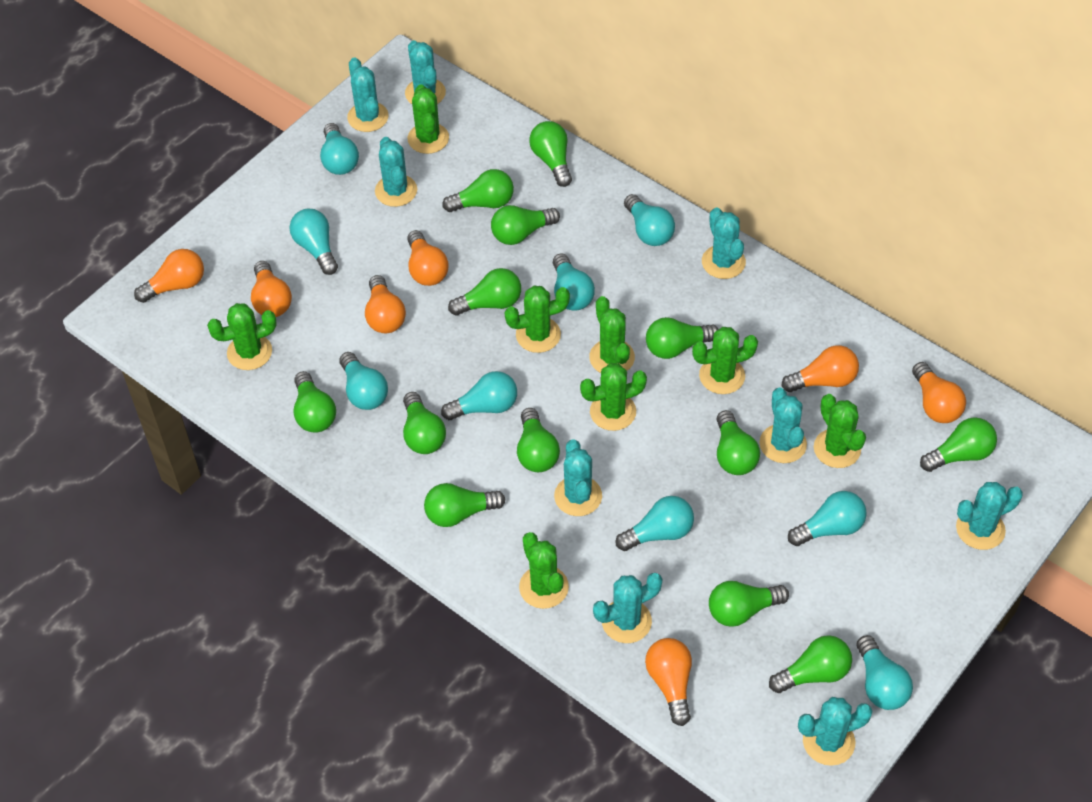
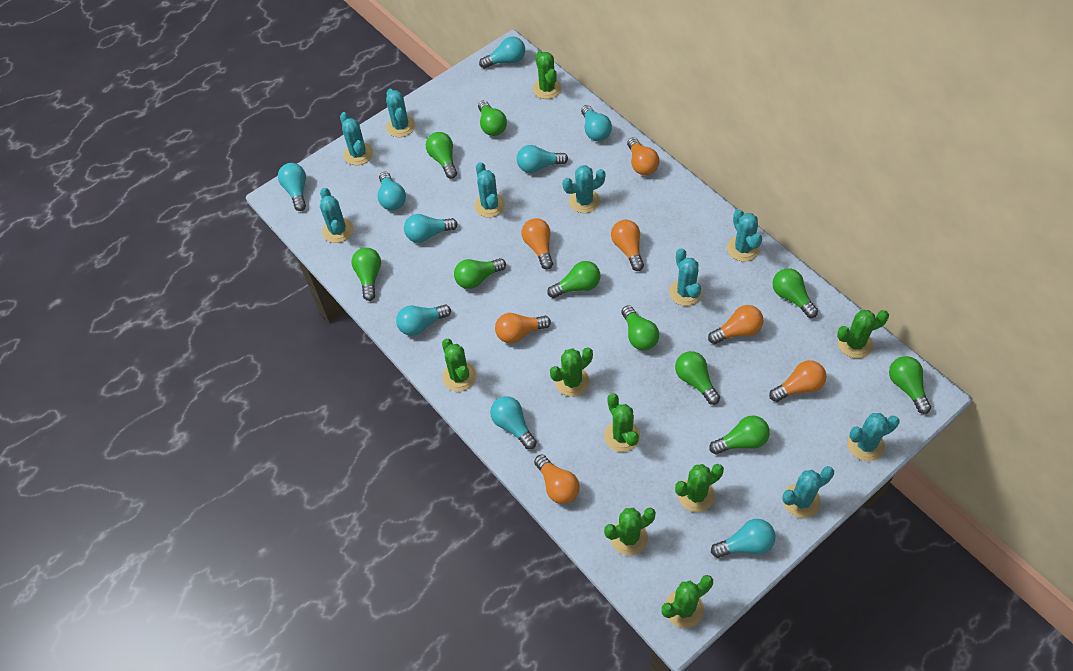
green light bulb: [294,371,336,433] [403,392,446,454] [424,483,505,527] [442,169,514,212] [448,268,521,316] [491,205,560,245] [517,408,560,472] [529,121,572,187] [646,317,719,359] [709,581,789,627] [717,410,760,475] [769,635,852,693] [920,417,997,472] = 13 -> [352,248,381,301] [426,132,457,179] [454,258,506,289] [478,100,507,136] [547,261,600,298] [621,305,659,350] [675,351,720,405] [709,415,770,455] [773,268,818,318] [889,356,931,414] = 10

